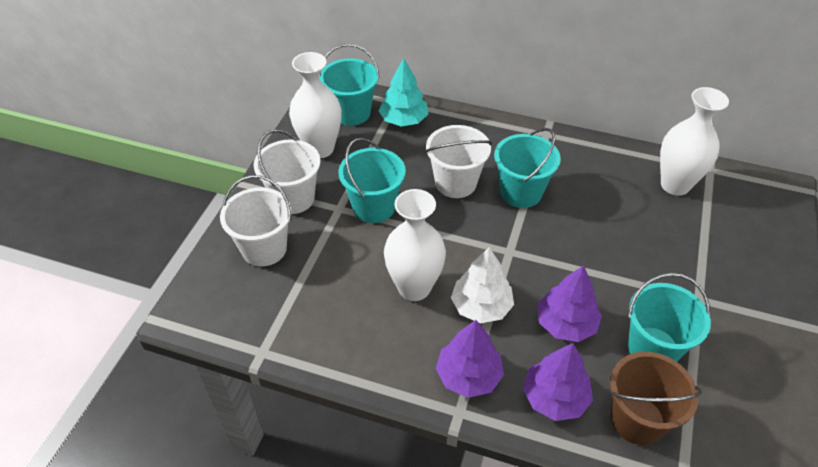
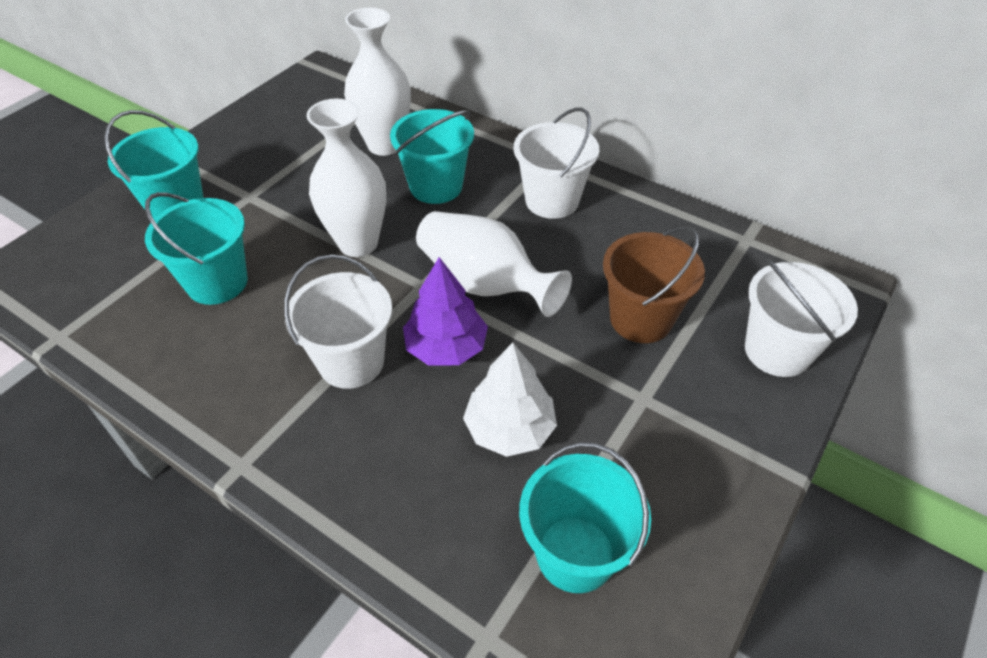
purple tree: [436,320,504,398] [523,343,593,421] [537,266,602,342] = 3 -> [403,257,488,366] = 1
turquoise tree: [379,58,429,126] = 1 -> none = 0

